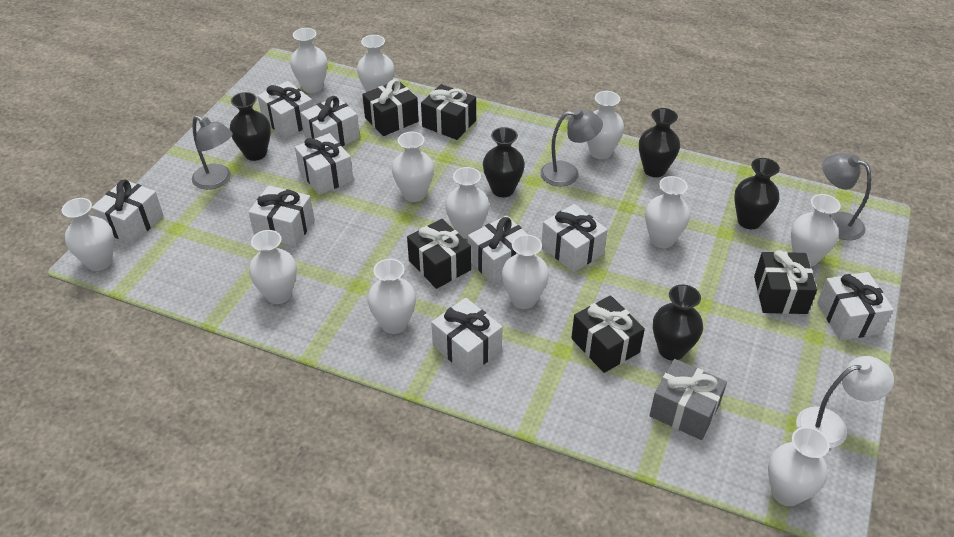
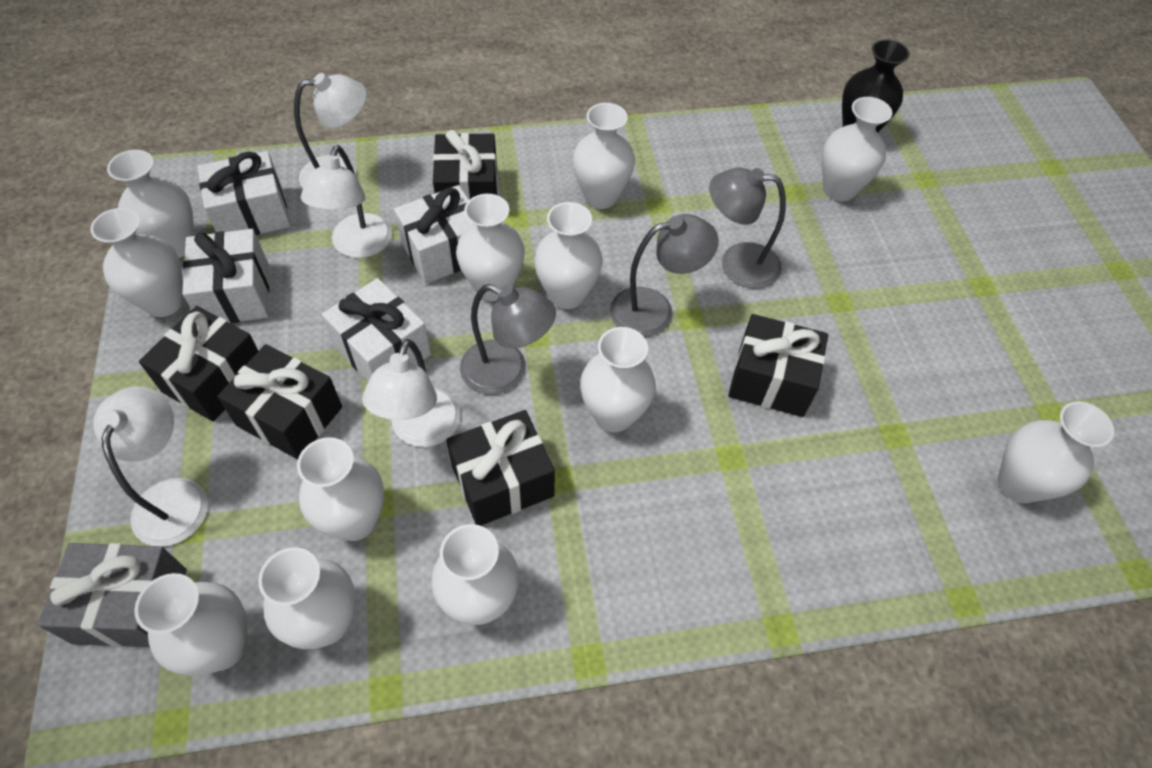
black vase: [230,92,271,161] [483,127,525,197] [639,108,680,177] [653,284,703,361] [734,158,780,229] = 5 -> [842,40,910,133] = 1
white gift: [91,179,164,244] [248,185,314,247] [257,81,313,138] [295,133,354,195] [301,96,360,146] [431,298,503,376] [468,215,528,284] [542,204,607,273] [817,272,894,340] = 9 -> [182,229,269,323] [197,151,291,235] [322,278,431,381] [394,185,473,284] = 4
white lamp: [796,356,894,448] = 1 -> [93,386,208,547] [294,73,367,187] [301,145,392,258] [362,339,461,447] = 4

